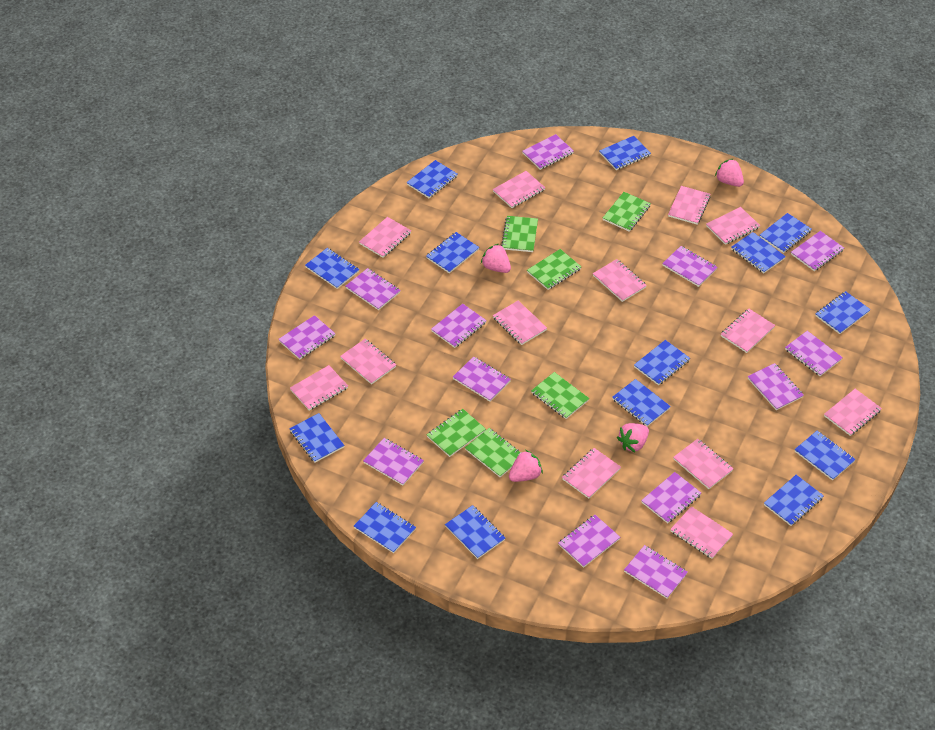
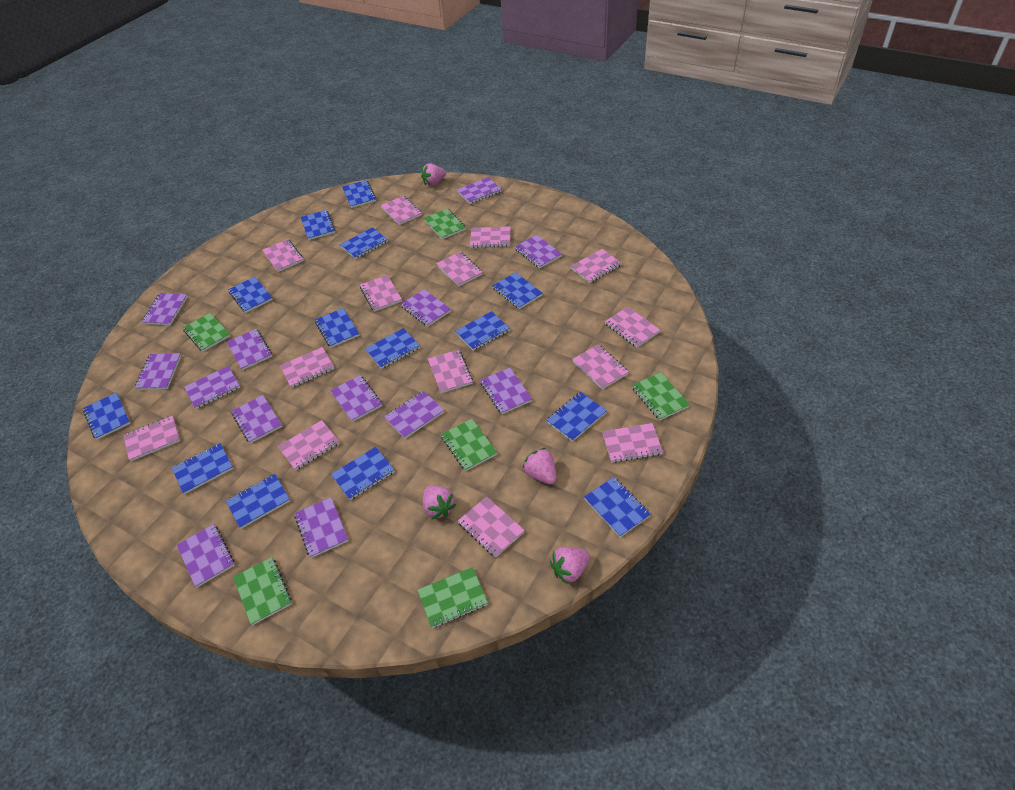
pink notebook: [290,365,348,411] [340,339,396,385] [359,217,411,258] [493,171,545,208] [493,301,547,345] [562,448,621,499] [593,259,647,302] [668,186,711,224] [670,506,733,559] [673,439,733,489] [706,207,760,245] [721,309,775,353] [824,389,882,436] = 13 -> [123,415,180,461] [262,239,304,272] [278,420,339,470] [280,347,334,388] [360,275,402,312] [381,195,422,225] [428,350,473,393] [436,252,483,287] [458,496,525,558] [470,226,511,248] [571,249,622,283] [572,344,629,389] [602,423,663,463] [605,307,660,347] = 14

